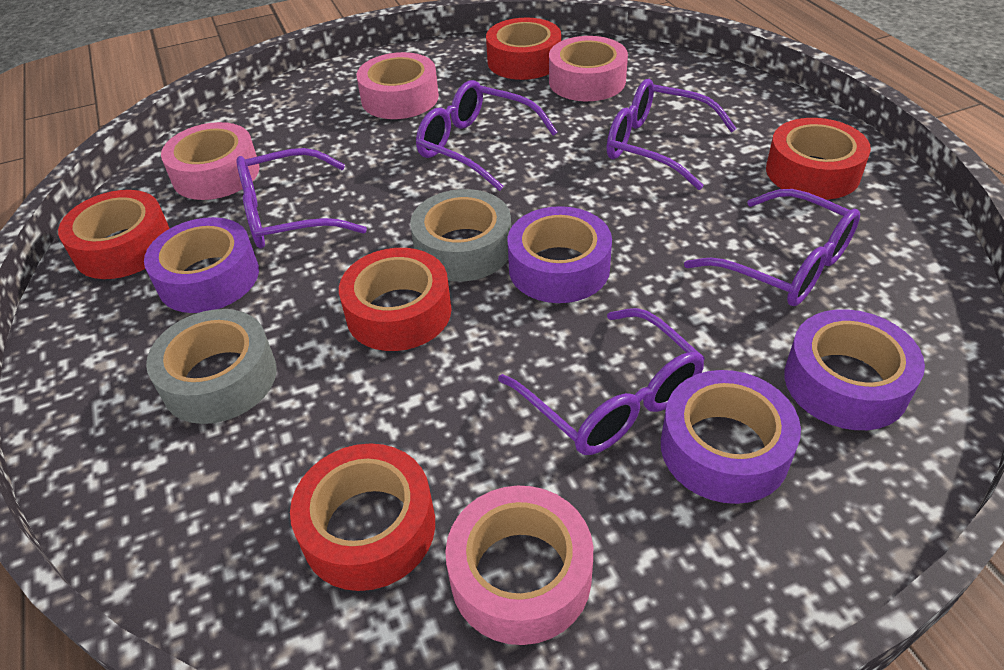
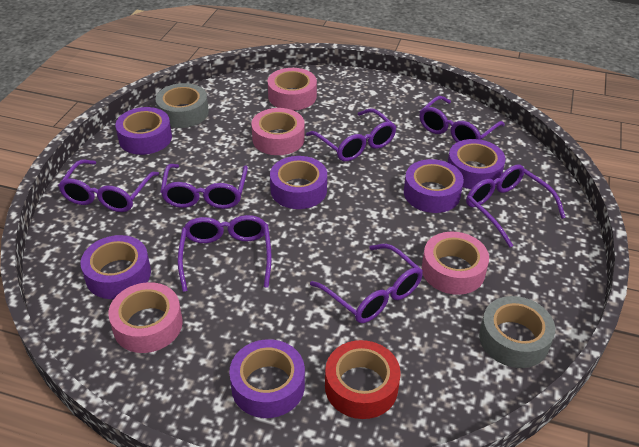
purple glasses: [236,148,367,248] [416,80,558,191] [498,308,705,455] [607,79,737,190] [684,189,860,306] = 5 -> [58,160,159,212] [160,164,248,209] [178,215,272,292] [306,108,396,161] [310,244,423,323] [419,96,505,142] [466,165,566,247] = 7
purple tape: [144,217,259,313] [507,206,612,303] [661,370,801,504] [784,309,925,430] = 4 -> [80,235,151,299] [115,107,172,155] [229,339,305,418] [270,156,327,209] [404,159,464,213] [448,139,506,189] = 6
red tape: [58,190,170,279] [290,443,435,591] [339,248,452,351] [486,18,561,80] [766,118,871,200] = 5 -> [325,340,401,419] = 1

